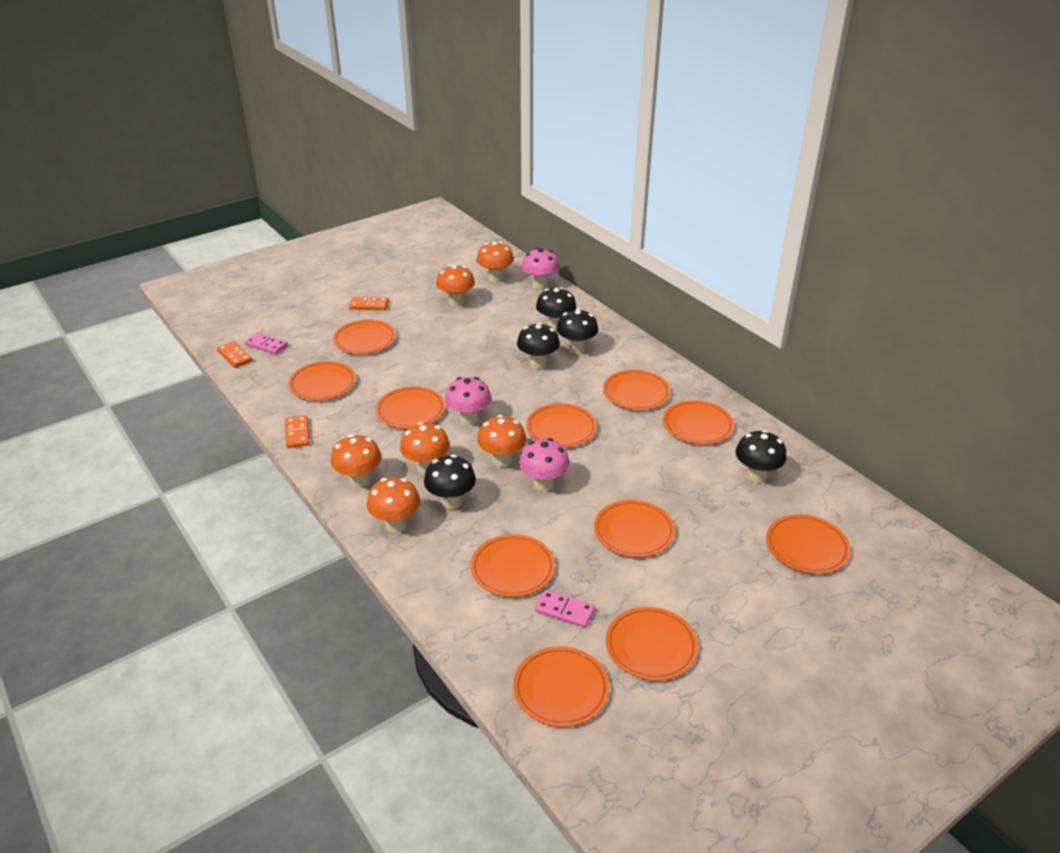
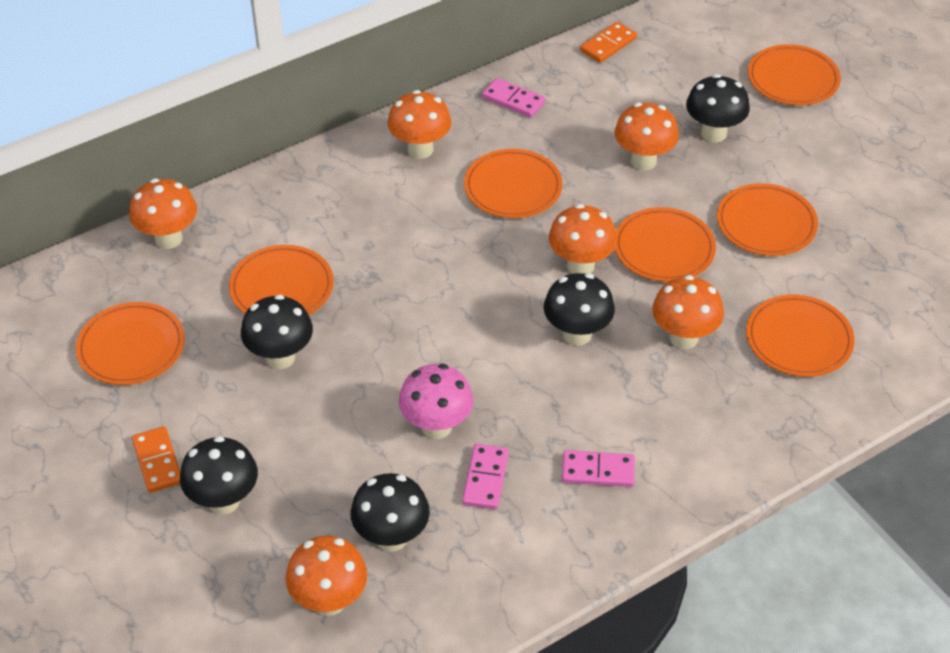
orange domino: [217,341,252,368] [285,415,310,448] [349,297,389,310] = 3 -> [132,426,180,493] [580,22,637,63] = 2
orange plate: [288,361,356,400] [333,320,396,354] [376,386,445,429] [471,534,555,597] [513,646,609,727] [526,403,597,448] [594,500,675,557] [603,370,671,410] [606,607,698,681] [663,400,734,444] [766,514,851,574] = 11 -> [76,302,185,385] [229,245,334,315] [464,149,563,218] [615,207,716,282] [717,183,818,256] [746,294,855,377] [748,44,841,105] = 7
pink domino: [245,333,288,354] [535,590,595,628] = 2 -> [462,444,509,509] [482,78,545,117] [562,450,635,487] = 3
pink mushroom: [445,377,491,426] [519,438,570,492] [521,248,559,289] = 3 -> [399,364,474,439] = 1

